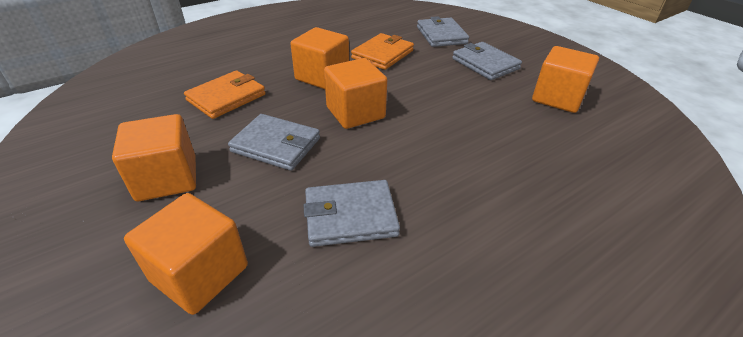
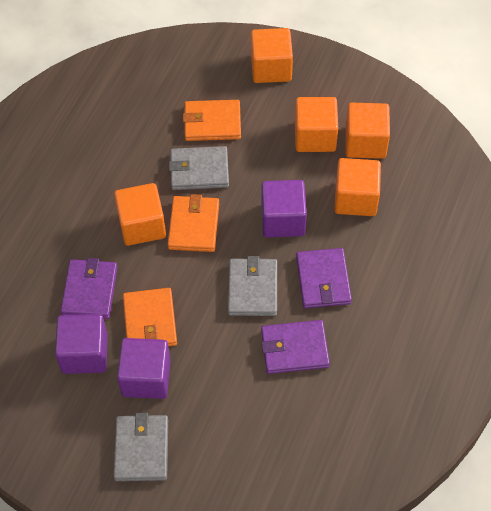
grey wallet: [228,114,320,171] [304,180,400,247] [417,16,469,47] [452,42,522,80] = 4 -> [114,413,168,481] [169,146,229,190] [228,256,277,316] = 3
orange wallet: [184,70,266,119] [351,33,414,70] = 2 -> [123,288,177,347] [167,194,219,252] [183,100,241,141] = 3
purple cube: none = 0 -> [55,314,108,374] [117,338,171,399] [261,180,307,238] = 3
purple wallet: none = 0 -> [61,258,118,319] [261,320,330,374] [296,248,352,308] = 3

